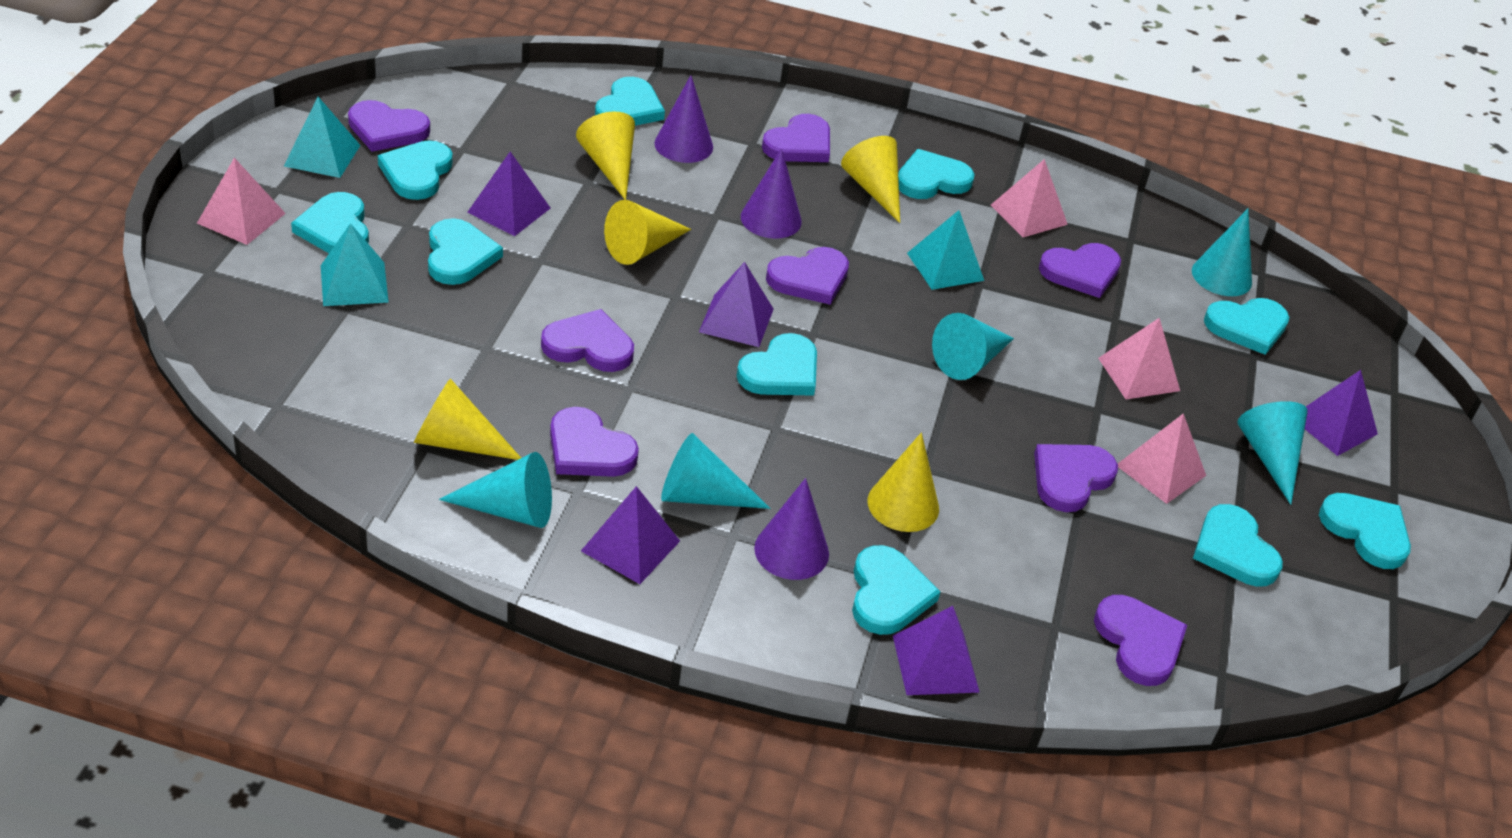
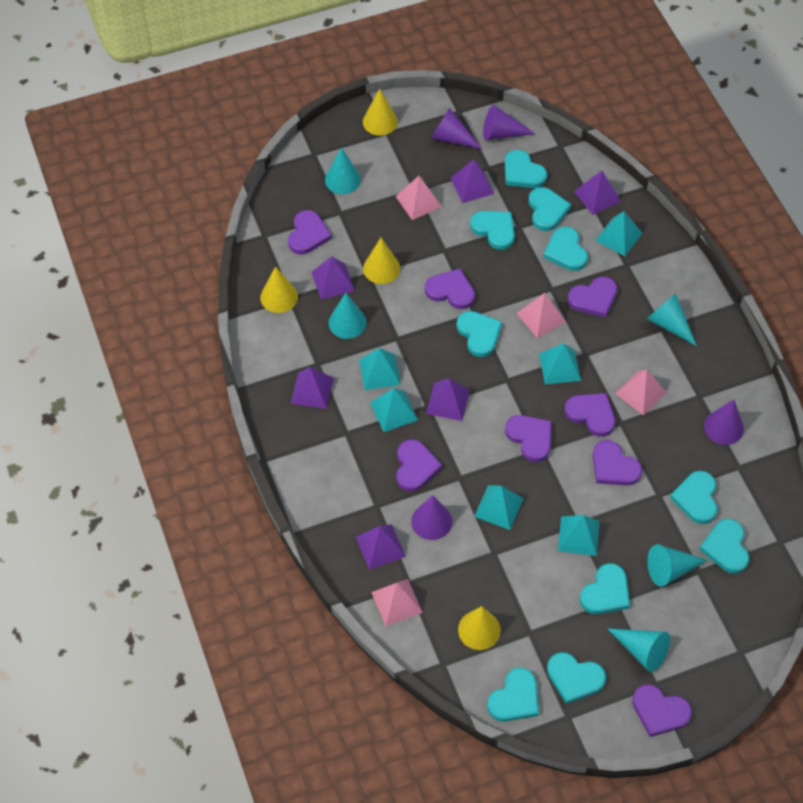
purple cone: [654,75,713,163] [741,148,802,239] [754,478,829,580] = 3 -> [411,495,452,540] [431,108,482,149] [483,105,535,140] [704,399,744,445] = 4
purple pyramid: [467,152,551,236] [581,486,680,584] [699,262,774,347] [893,606,980,695] [1305,370,1378,456] = 5 -> [291,367,334,409] [312,256,355,300] [356,524,406,570] [426,379,470,421] [451,160,494,203] [574,170,621,215] = 6
turquoise pyramid: [284,97,360,178] [321,223,389,306] [907,210,984,290] = 3 -> [359,348,401,390] [370,388,418,432] [474,485,524,530] [539,343,581,384] [558,515,600,556] [595,211,643,256] = 6
yellow cone: [414,378,521,460] [576,112,635,200] [604,200,691,265] [841,136,900,223] [867,433,939,532] = 5 -> [260,266,298,313] [363,88,398,136] [363,238,400,284] [458,606,501,650] = 4

